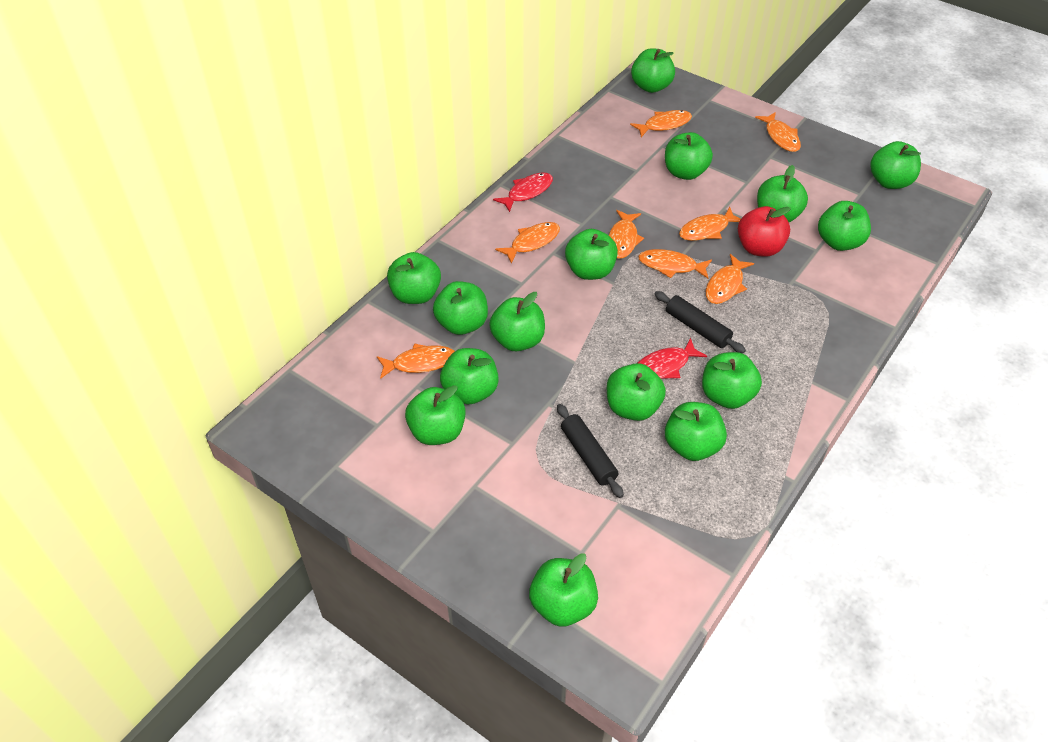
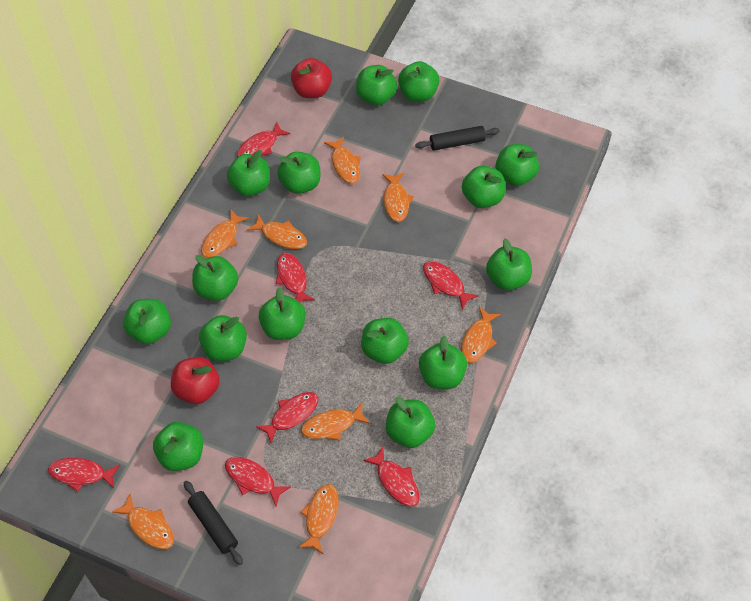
red apple: [738,206,791,257] = 1 -> [171,357,220,404] [291,58,332,98] = 2
red fish: [493,173,553,212] [638,338,707,379] = 2 -> [48,458,120,492] [225,457,291,506] [237,122,290,157] [256,392,319,444] [276,253,315,302] [363,447,420,507] [423,261,479,310] = 7

